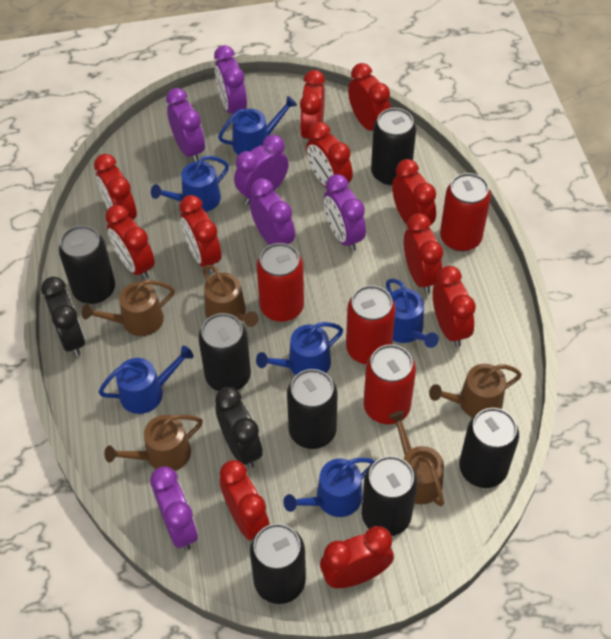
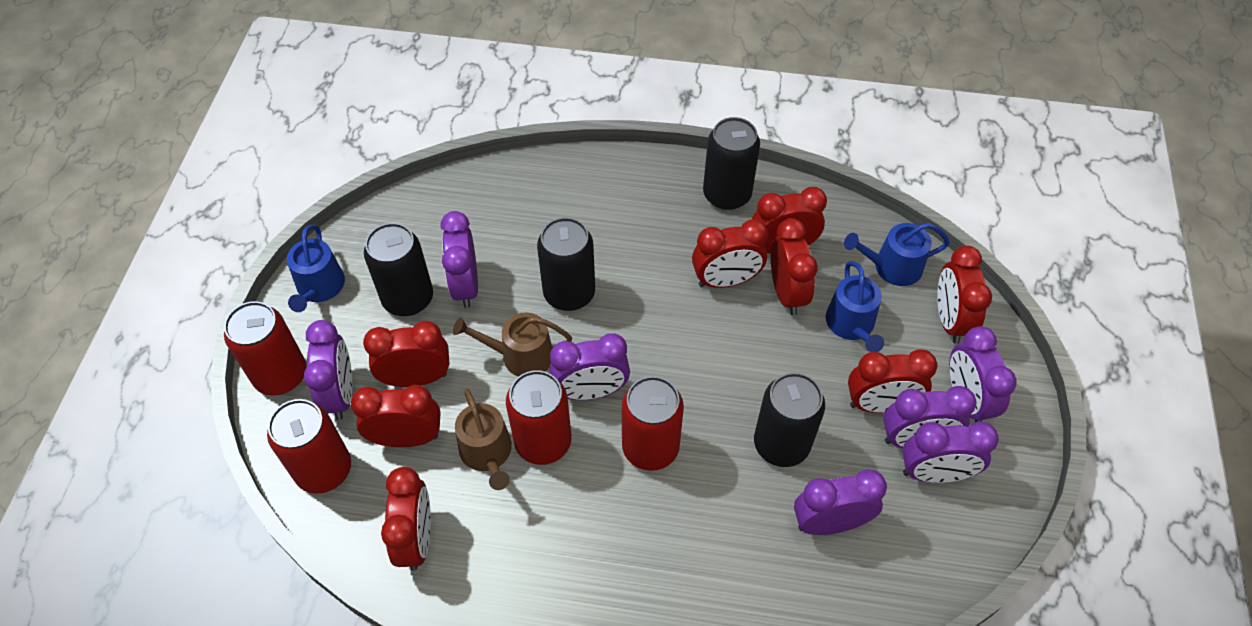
black can: [59,226,115,304] [198,313,251,391] [250,523,306,604] [287,369,338,449] [362,456,417,536] [371,108,416,185] [459,408,519,488] = 7 -> [364,223,433,316] [537,217,595,311] [703,117,760,210] [754,373,825,467] = 4
black clock: [41,277,85,357] [215,387,263,468] = 2 -> none = 0
blue watering can: [99,346,194,414] [151,156,229,212] [218,96,297,155] [256,322,343,375] [283,458,375,517] [386,279,439,348] = 6 -> [287,225,345,312] [826,261,884,352] [844,223,950,286] = 3
brown watering can: [82,280,175,336] [104,414,203,471] [202,265,258,327] [389,410,444,506] [429,364,522,418] = 5 -> [453,312,572,377] [455,389,512,490] = 2
purple clock: [150,466,198,550] [166,88,205,162] [214,45,247,114] [234,135,289,204] [250,178,295,245] [324,174,366,252] = 6 -> [304,320,352,420] [440,211,478,308] [550,333,630,401] [794,469,887,535] [883,386,977,448] [902,422,999,483] [949,326,1016,422] = 7
red clock: [94,154,137,220] [105,205,155,280] [179,195,221,273] [220,460,270,541] [300,70,325,141] [306,122,353,187] [320,526,394,588] [348,63,391,131] [392,159,436,226] [404,213,443,294] [433,266,476,347] = 11 -> [351,385,441,447] [363,321,450,387] [381,467,431,571] [692,219,768,288] [752,187,827,254] [771,218,818,315] [848,349,938,413] [937,246,992,344] = 8

